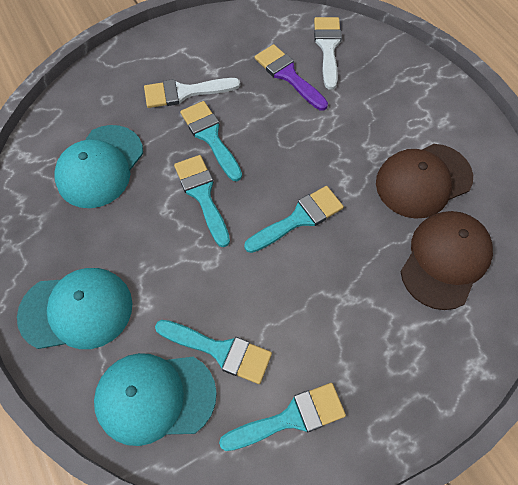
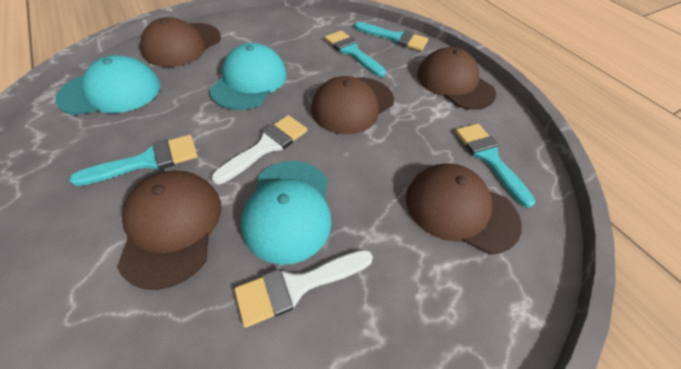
brown cap: [376,144,473,219] [400,211,493,310] = 2 -> [117,171,221,290] [140,17,221,67] [311,76,394,134] [406,163,522,255] [417,47,496,110] = 5
purple brush: [255,44,328,111] = 1 -> none = 0
turquoise brush: [155,320,272,384] [174,155,230,247] [180,101,242,181] [219,383,346,451] [244,186,344,253] = 5 -> [70,135,198,186] [325,31,386,77] [354,22,428,51] [455,124,535,208] = 4

